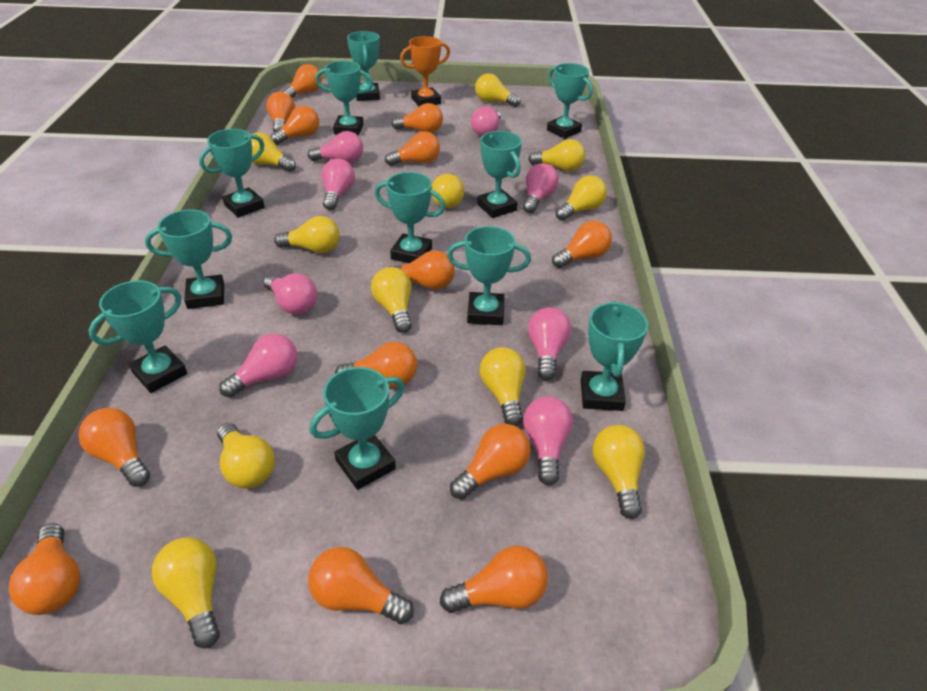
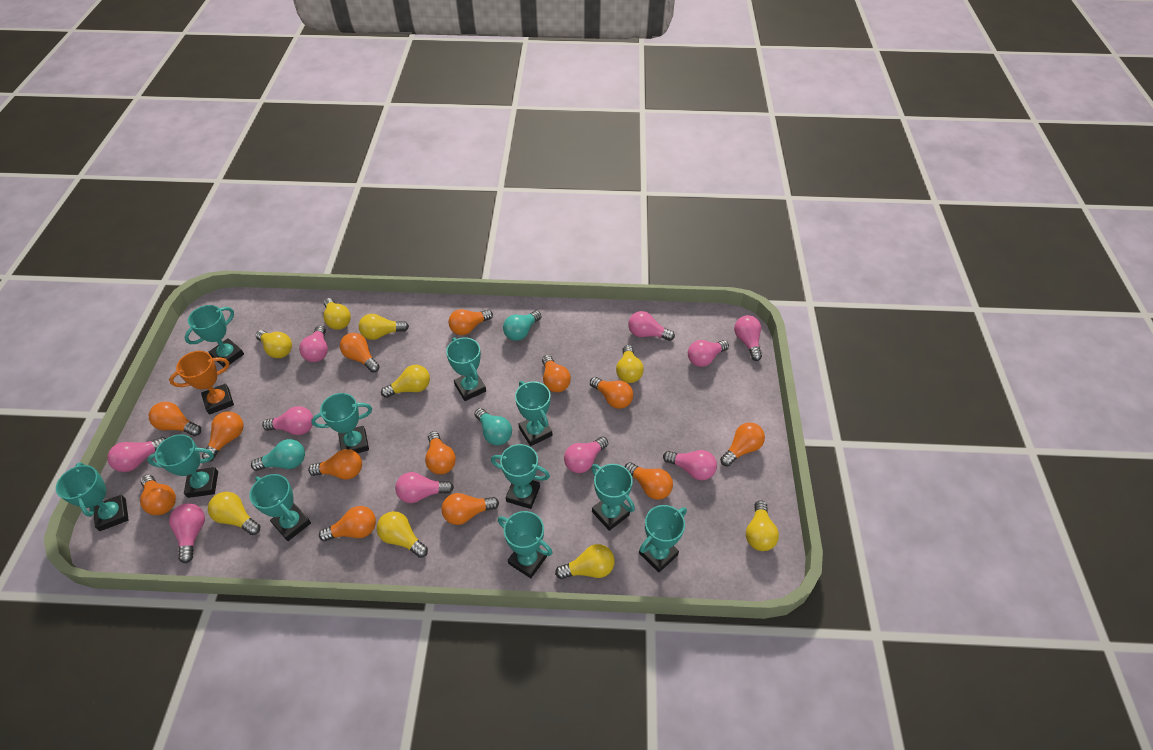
pink light bulb: [219,334,297,397] [263,273,317,315] [308,131,363,163] [322,159,355,210] [471,106,501,136] [523,163,559,213] [523,396,573,485] [528,307,571,380] = 8 -> [107,437,167,472] [169,503,205,563] [262,406,313,435] [299,325,328,362] [395,472,454,503] [564,436,608,473] [628,311,675,341] [663,450,717,480] [688,340,729,367] [734,315,762,361] = 10
turquoise light bulb: none = 0 -> [251,439,305,471] [474,408,512,445] [503,311,541,341] = 3
yellow light bulb: [152,537,220,648] [217,423,275,488] [251,132,296,172] [274,216,339,253] [371,267,412,333] [431,173,465,208] [475,73,521,107] [480,347,526,426] [528,139,585,171] [556,175,607,221] [593,425,645,519] = 11 -> [208,492,260,535] [256,330,292,358] [324,298,351,330] [359,314,409,340] [377,511,428,558] [381,365,430,398] [555,544,615,579] [616,345,644,383] [746,500,779,551] = 9

